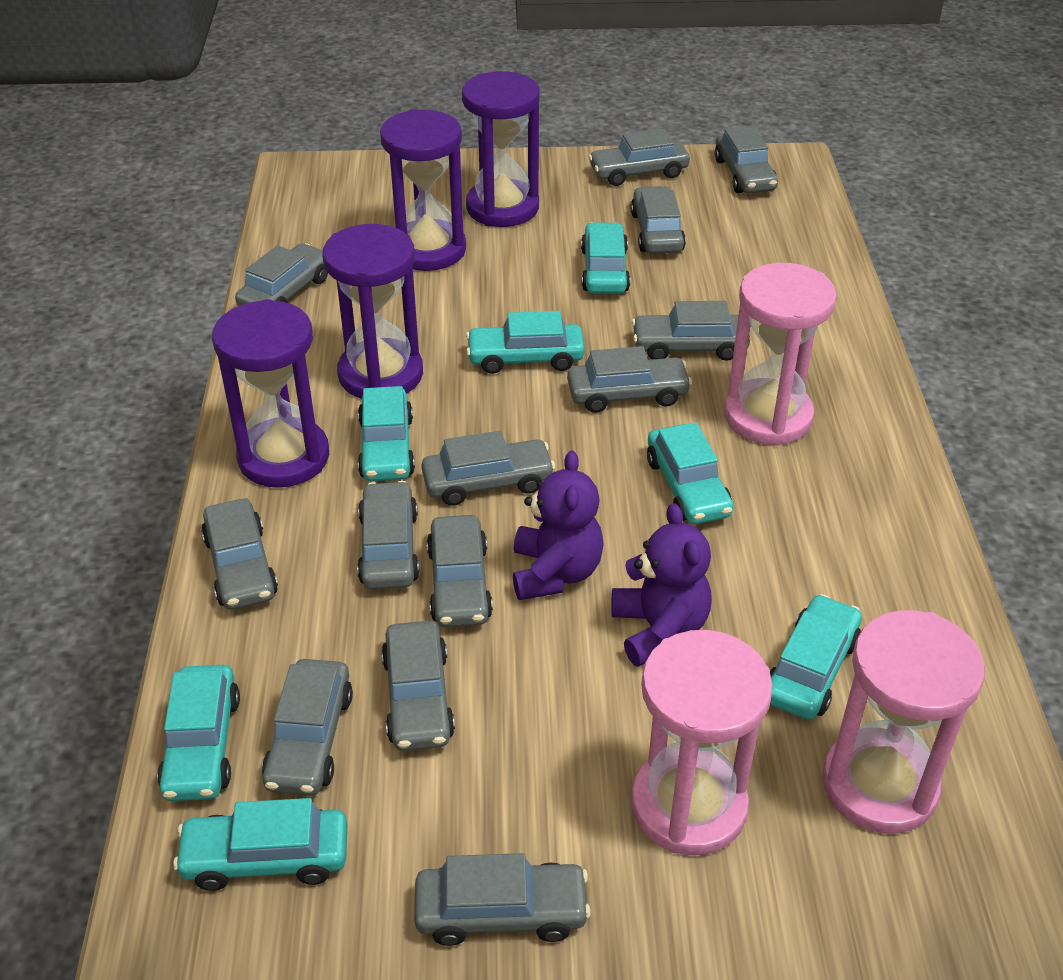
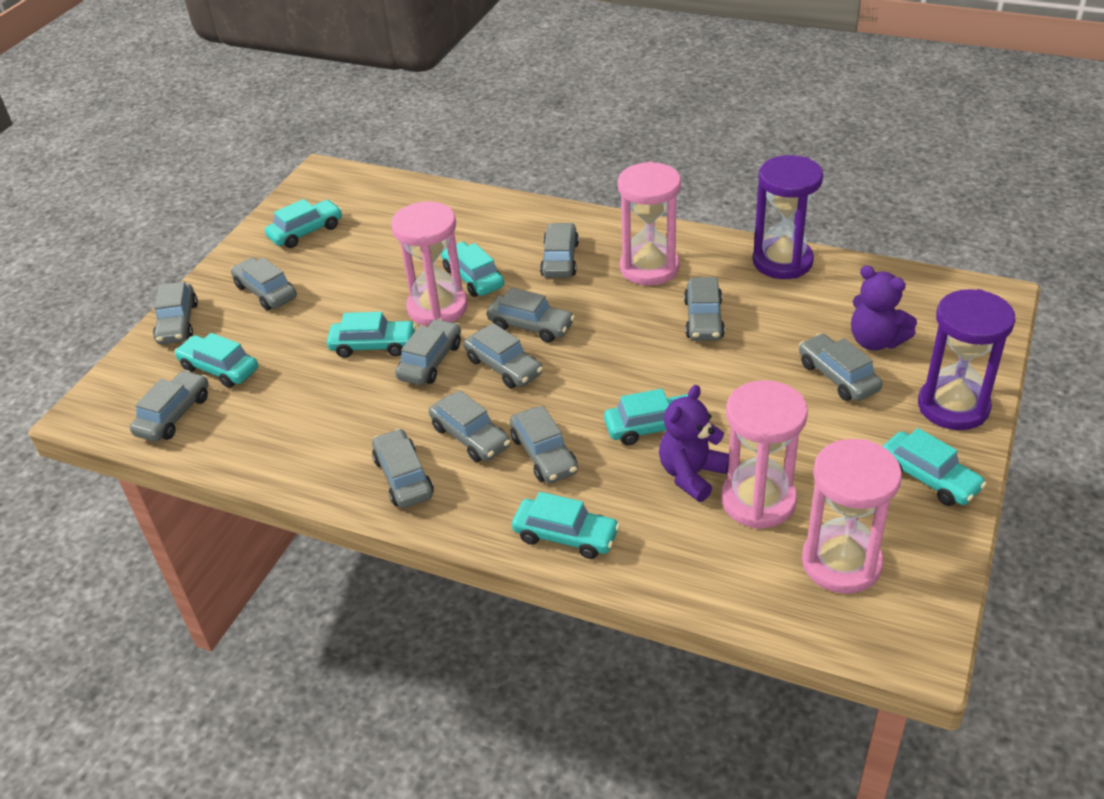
grey car: [201,498,278,610] [235,243,328,306] [262,659,353,795] [357,481,419,589] [381,621,455,751] [414,853,591,946] [421,431,555,506] [427,515,493,627] [567,346,692,413] [588,128,690,186] [631,186,686,254] [632,301,750,361] [715,126,778,193] = 13 -> [130,370,209,442] [153,282,198,344] [231,257,297,310] [372,429,434,508] [395,319,461,385] [429,390,511,462] [464,323,543,388] [487,287,575,343] [510,406,578,483] [540,223,579,278] [684,277,725,341] [799,334,883,401] = 12
pink hourglass: [631,630,773,855] [724,263,837,446] [822,610,985,834] = 3 -> [391,202,468,326] [618,162,681,286] [721,380,808,529] [802,439,902,593] = 4
purple hourglass: [212,299,329,488] [322,224,423,399] [380,109,466,271] [462,71,540,227] = 4 -> [753,155,823,279] [918,289,1015,430] = 2

